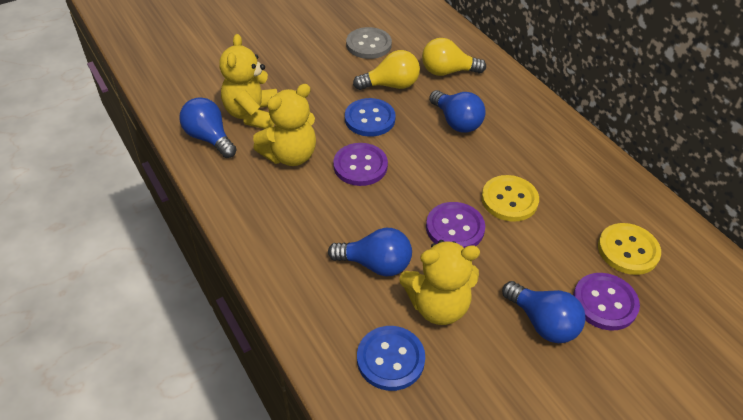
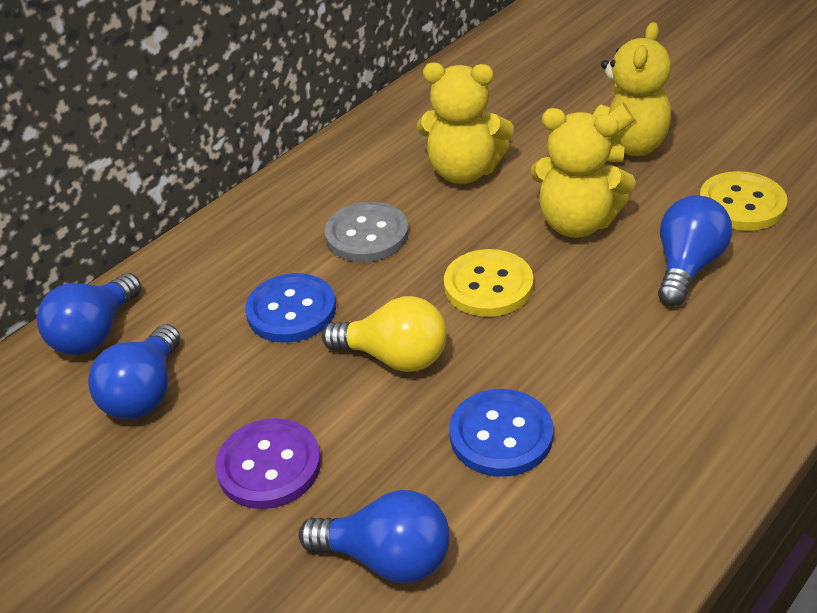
purple button: [333,143,388,186] [426,202,485,248] [573,273,640,331] = 3 -> [215,418,321,509] = 1
yellow light bulb: [353,50,420,90] [422,38,486,76] = 2 -> [322,296,446,372] = 1

